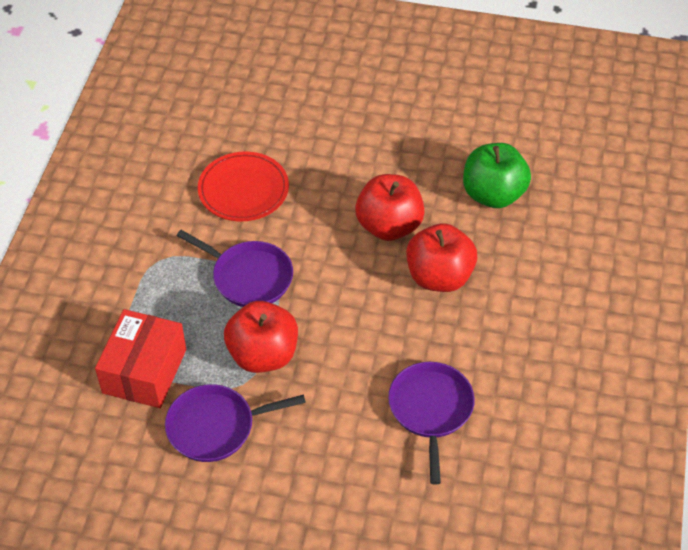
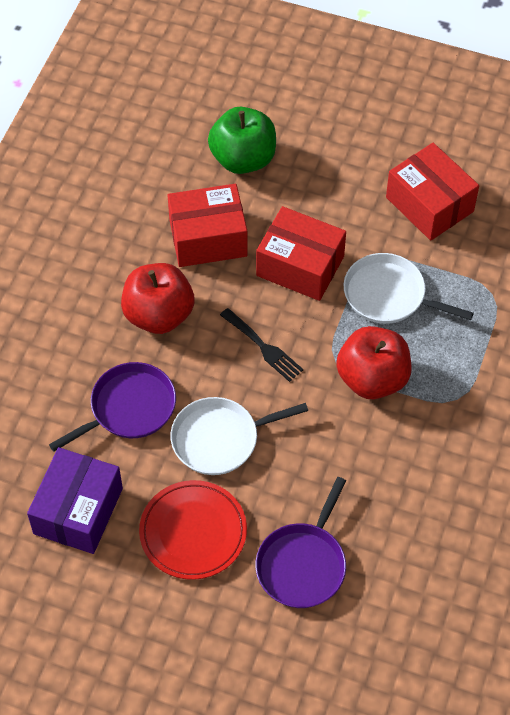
black fork: none = 0 -> [220,308,303,382] = 1
purple box: none = 0 -> [27,447,123,554] = 1
purple pan: [165,384,306,462] [177,230,293,307] [388,362,475,485] = 3 -> [49,362,176,452] [255,477,346,608] = 2
red apple: [224,301,298,373] [355,174,425,241] [406,223,477,292] = 3 -> [121,263,194,334] [336,326,412,399] = 2
red box: [95,309,186,408] = 1 -> [167,184,248,267] [256,206,346,301] [386,143,479,241] = 3
white pan: none = 0 -> [170,397,308,475] [344,253,474,324] = 2

